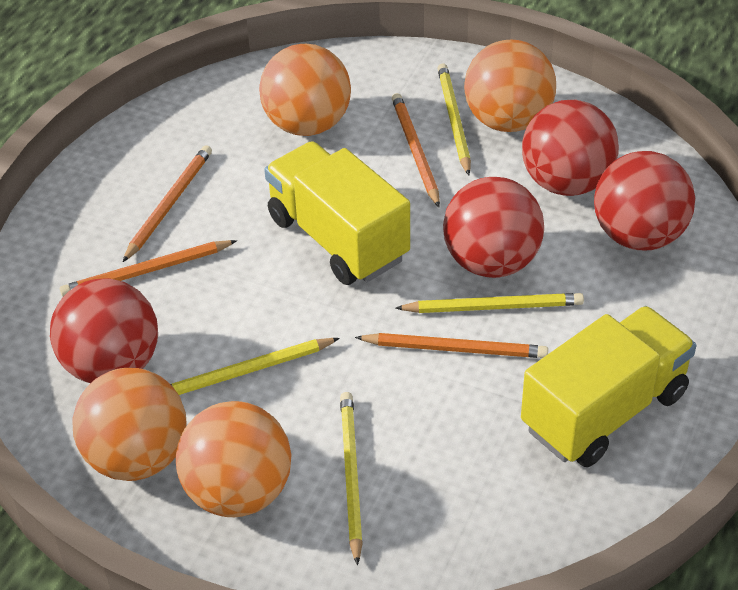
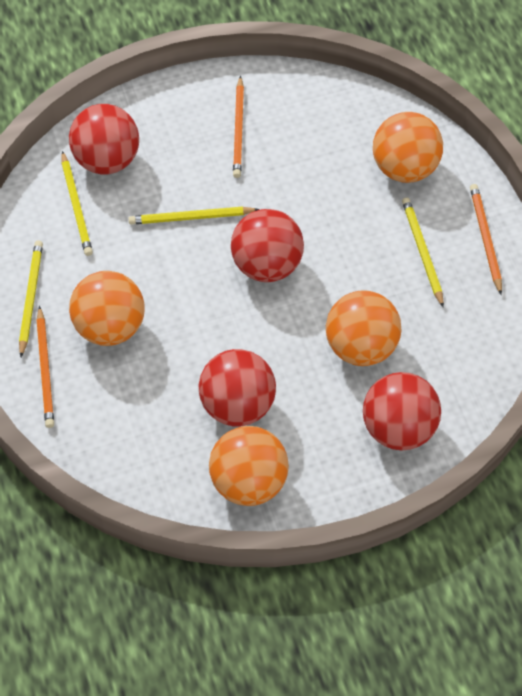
orange pencil: [60,240,237,297] [123,145,212,262] [355,333,548,358] [392,93,440,207] = 4 -> [36,306,54,428] [233,76,244,178] [470,184,502,295] = 3
yellow truck: [264,141,410,285] [521,306,696,467] = 2 -> none = 0

